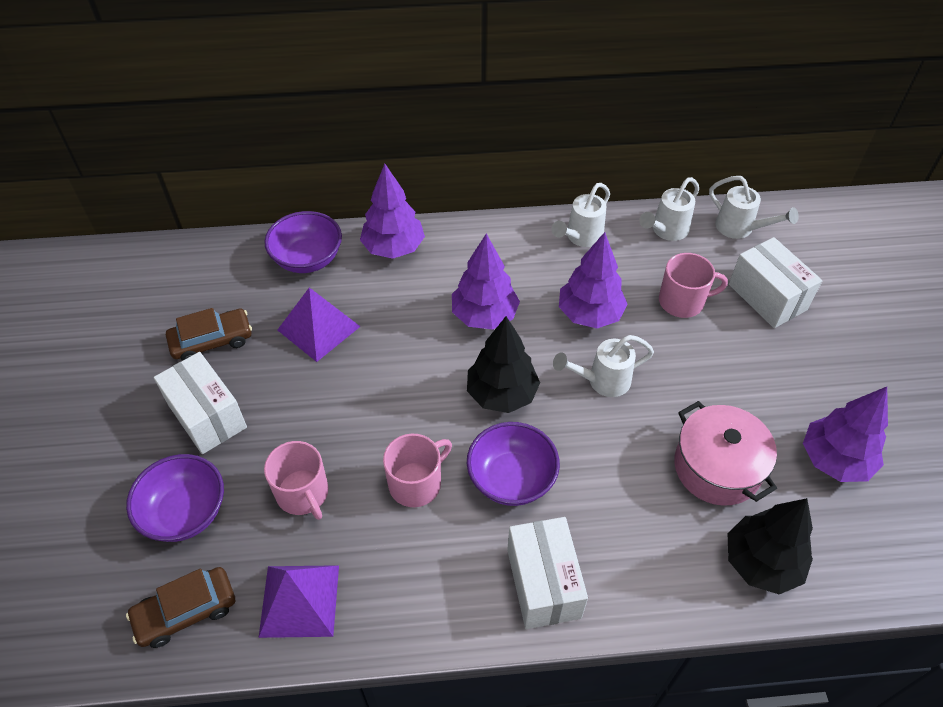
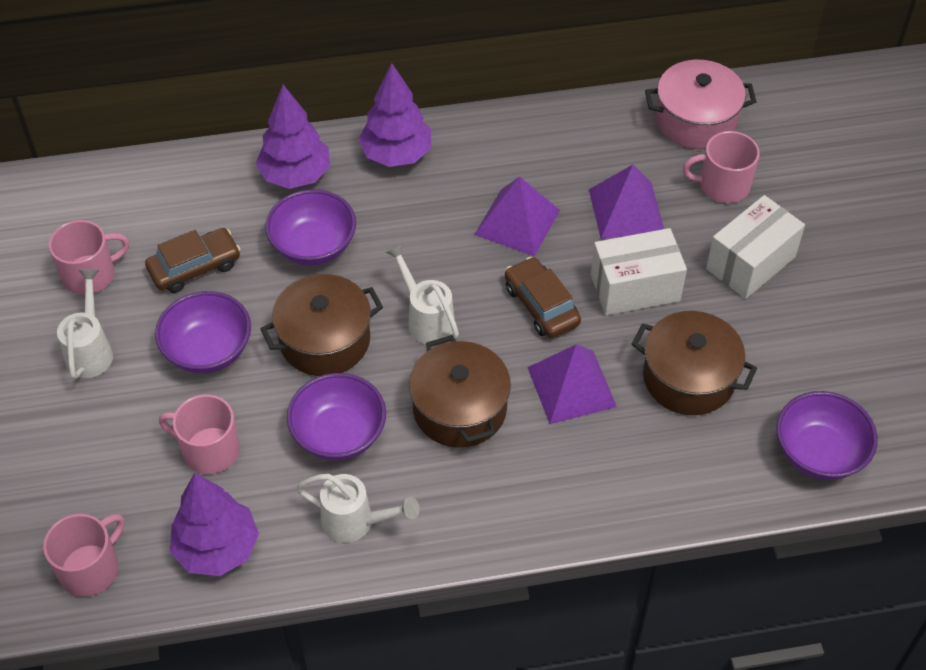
black tree: [467,316,540,413] [728,498,813,594] = 2 -> none = 0
brown pot: none = 0 -> [260,274,383,376] [409,335,511,448] [632,311,757,415] = 3
pink mug: [264,441,328,520] [383,434,452,507] [659,253,728,318] = 3 -> [43,514,124,597] [49,220,129,295] [159,394,240,474] [683,131,760,203] = 4
purple bowl: [126,454,224,542] [264,211,342,273] [467,422,560,506] = 3 -> [155,291,251,373] [265,189,356,266] [287,373,386,461] [776,391,878,480] = 4
purple pyramid: [259,565,339,638] [278,287,361,362] = 2 -> [475,176,560,256] [527,344,617,424] [589,165,664,239] = 3
purple tree: [360,164,425,259] [452,233,520,330] [559,232,628,328] [803,387,888,482] = 4 -> [170,473,259,576] [256,85,330,189] [358,63,431,167] = 3
white box: [154,352,247,454] [507,517,588,629] [729,237,822,328] = 3 -> [591,228,687,315] [706,195,805,299] = 2
white watering can: [551,183,610,247] [553,335,654,397] [639,177,699,241] [709,176,799,239] = 4 -> [57,269,113,379] [296,474,419,543] [386,243,459,344] = 3

